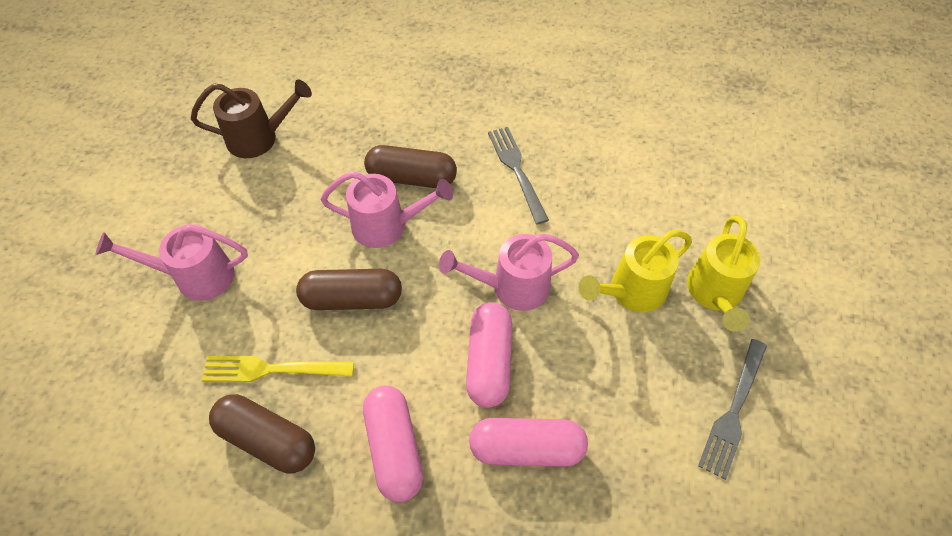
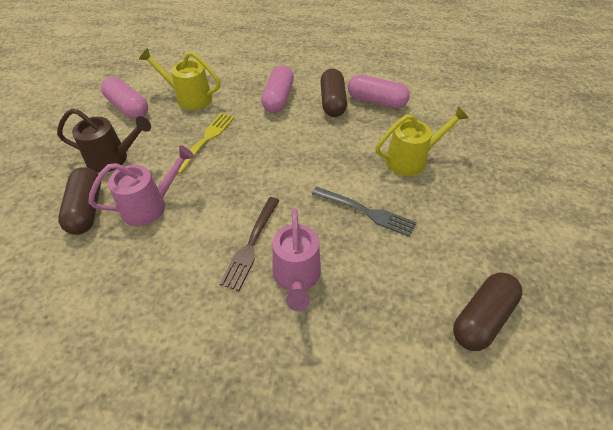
brown fork: none = 0 -> [219,197,280,291] = 1
grey fork: [488,127,549,224] [698,339,767,480] = 2 -> [312,187,417,237] = 1
pink watering can: [96,224,248,301] [321,171,453,248] [439,233,579,311] = 3 -> [88,145,194,226] [272,208,321,311] = 2

